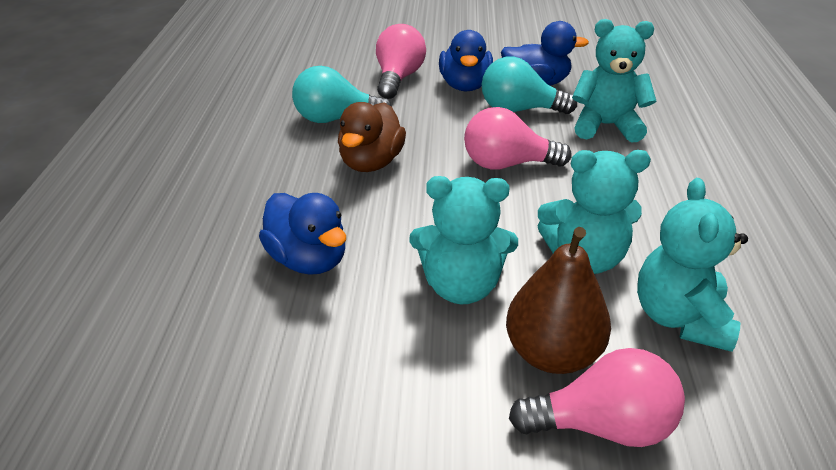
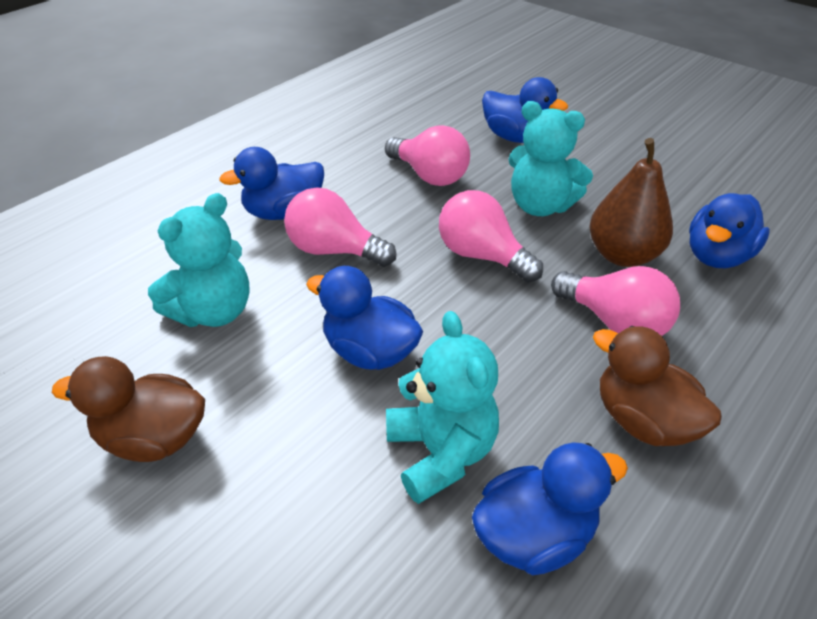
blue duck: [259,193,346,275] [439,30,493,91] [501,21,589,86] = 3 -> [219,147,324,220] [306,266,423,370] [472,442,628,575] [482,77,568,143] [689,193,770,268] = 5
brown duck: [338,102,406,172] = 1 -> [52,356,205,462] [593,326,722,446] = 2
pink light bulb: [376,24,426,99] [464,107,572,170] [509,348,685,447] = 3 -> [284,188,396,267] [385,125,470,186] [439,190,543,282] [551,266,680,336] = 4
turquoise light bulb: [292,66,392,123] [482,56,577,114] = 2 -> none = 0
turquoise teddy bear: [409,176,518,305] [537,150,651,274] [572,19,656,143] [637,178,748,352] = 4 -> [148,193,250,327] [386,311,499,504] [508,101,593,216] = 3

